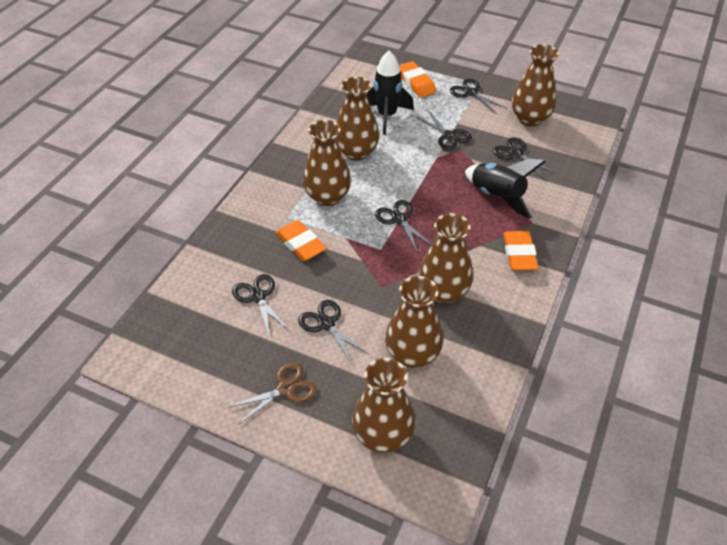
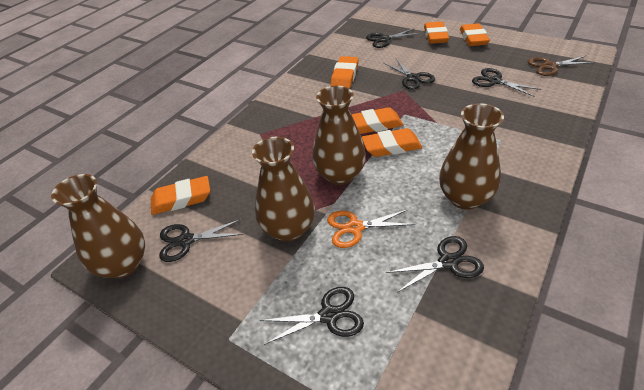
black rocket: [366,50,414,135] [465,159,546,219] = 2 -> none = 0
brown vase: [303,120,351,206] [336,77,379,161] [352,358,416,453] [385,276,444,368] [419,213,473,304] [512,44,559,126] = 6 -> [51,174,145,279] [252,137,315,242] [312,86,366,185] [439,103,504,210] = 4
orange eraser: [276,220,326,261] [399,61,436,97] [503,231,538,271] = 3 -> [151,176,210,215] [330,56,358,89] [352,107,403,134] [361,128,422,157] [424,22,449,44] [460,23,490,46] = 6
orange scissors: none = 0 -> [327,209,415,248] = 1

